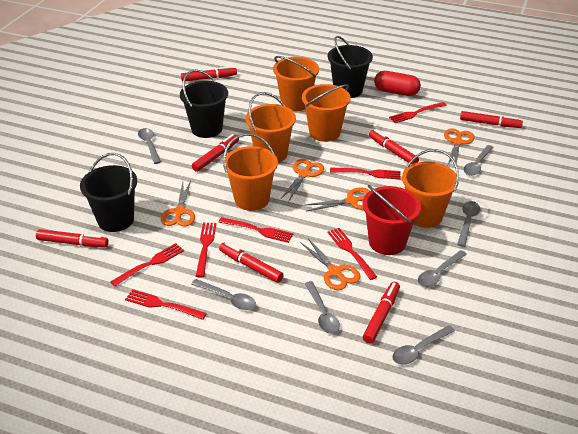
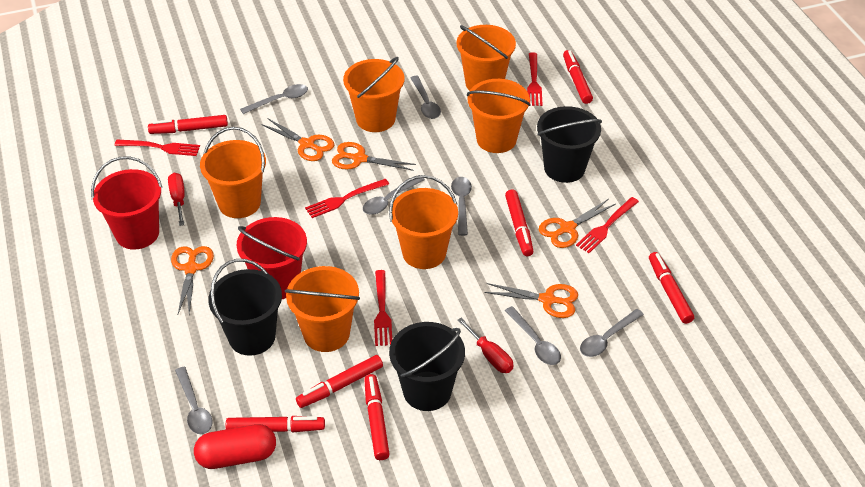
orange bucket: [223,133,278,211] [245,92,296,163] [273,56,319,111] [302,84,351,142] [402,149,459,228] = 5 -> [200,127,266,218] [285,266,360,352] [343,57,405,132] [389,175,458,269] [457,25,516,91] [467,79,531,153] = 6
red bucket: [362,185,421,255] = 1 -> [91,156,162,250] [237,217,307,299] = 2
red fork: [110,243,184,287] [125,289,207,320] [196,223,217,278] [218,217,293,243] [327,228,377,280] [330,168,400,179] [389,102,447,123] = 7 -> [114,139,200,156] [305,179,389,218] [374,270,392,346] [527,53,543,106] [576,197,639,253] = 5
red screwdriver: none = 0 -> [168,173,185,226] [457,318,513,373] = 2

